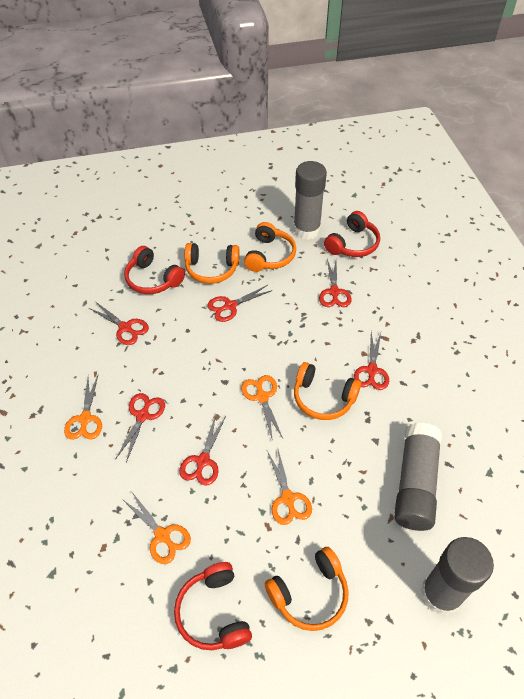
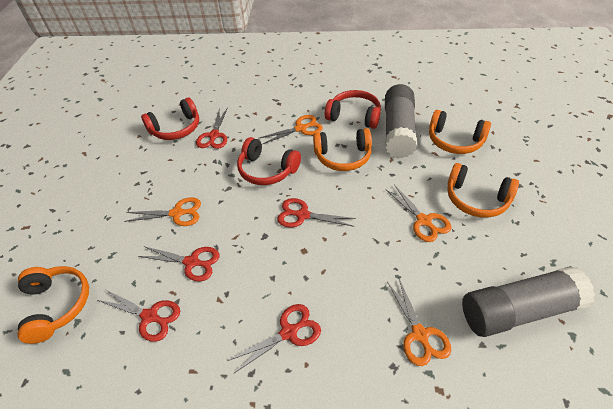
grey glue stick: [293,161,327,240] [394,422,442,531] [421,537,494,616] = 3 -> [385,84,417,158] [462,266,595,337] = 2
red scissors: [89,302,149,345] [115,393,165,462] [179,414,226,486] [207,285,273,322] [319,259,352,307] [354,332,389,390] = 6 -> [97,289,180,342] [138,246,220,282] [196,107,228,149] [228,304,321,373] [277,198,356,227] = 5

